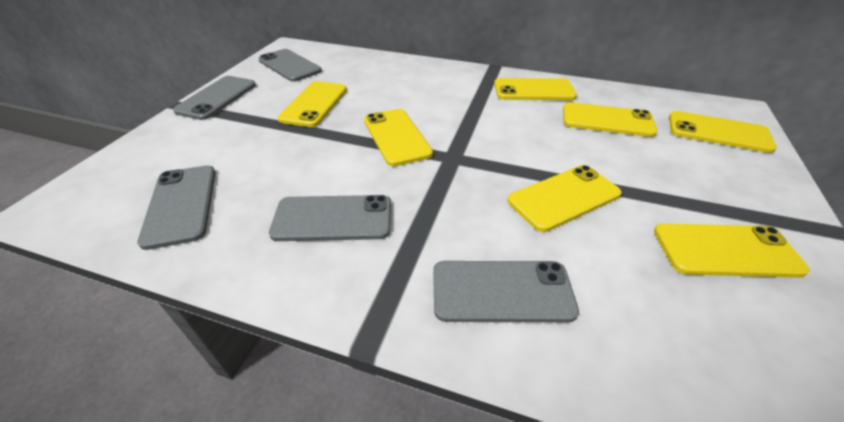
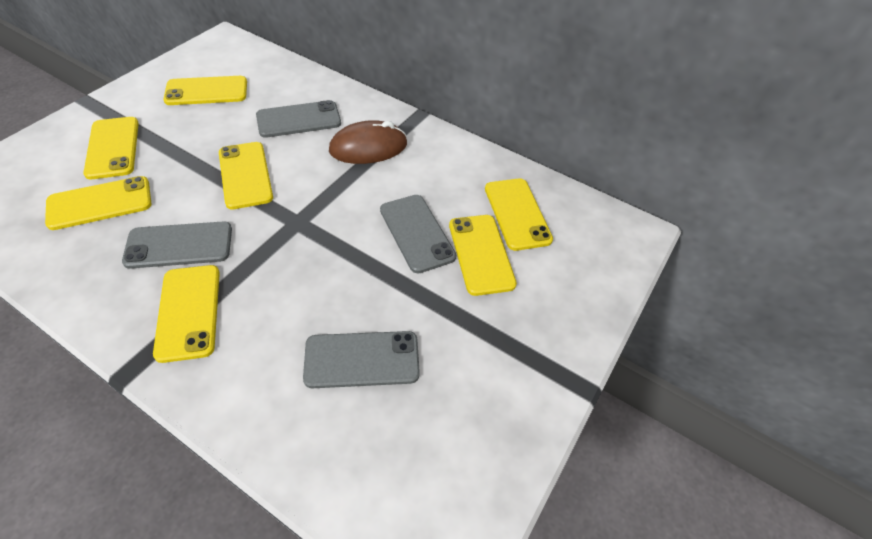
brown mouse: none = 0 -> [329,120,407,164] = 1
grey phone: [137,165,216,250] [173,76,256,120] [258,49,322,82] [269,195,391,241] [433,261,579,322] = 5 -> [122,221,232,269] [256,100,341,138] [303,331,420,388] [380,195,456,273] = 4

